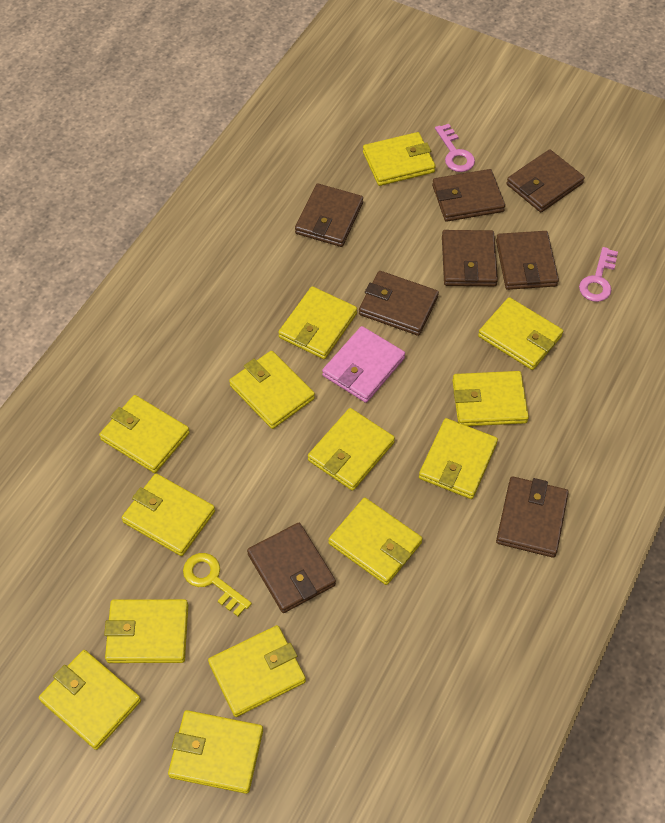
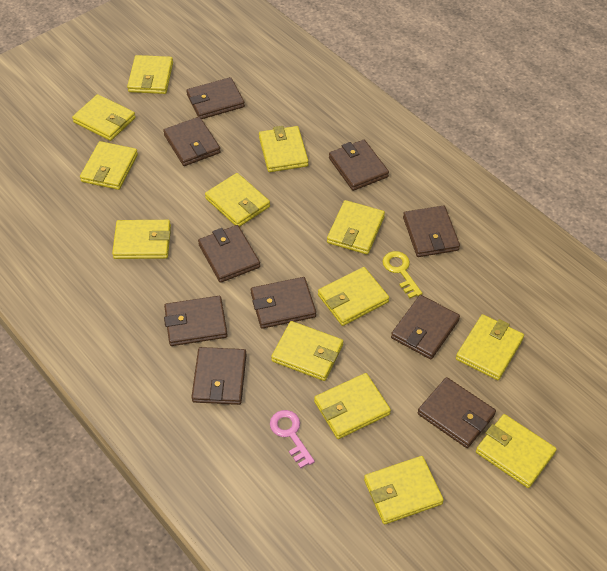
brown wallet: [247,523,336,613] [295,183,363,247] [359,271,439,336] [432,169,505,222] [442,230,498,286] [496,231,559,290] [496,476,569,558] [506,149,585,212] = 8 -> [163,117,221,166] [164,296,228,346] [186,77,245,119] [191,347,247,405] [198,225,260,283] [251,277,316,329] [329,140,389,191] [391,295,460,359] [403,205,460,257] [418,377,496,448] = 10
pink key: [435,124,475,172] [579,247,618,302] = 2 -> [270,410,315,468] = 1
pink wallet: [322,326,405,403] = 1 -> none = 0
yellow wallet: [39,650,141,750] [99,395,190,473] [104,599,188,663] [122,473,215,556] [168,710,263,794] [208,625,306,717] [229,351,315,429] [278,286,357,359] [308,408,395,491] [328,498,422,585] [363,132,436,186] [419,418,498,499] [452,371,529,426] [478,297,563,370] = 14 -> [72,94,136,141] [80,141,138,190] [112,220,171,259] [127,55,173,94] [205,173,270,227] [259,126,309,172] [271,321,343,381] [314,373,391,439] [318,267,389,326] [327,200,385,255] [364,456,444,524] [456,314,524,380] [476,414,557,488] = 13

